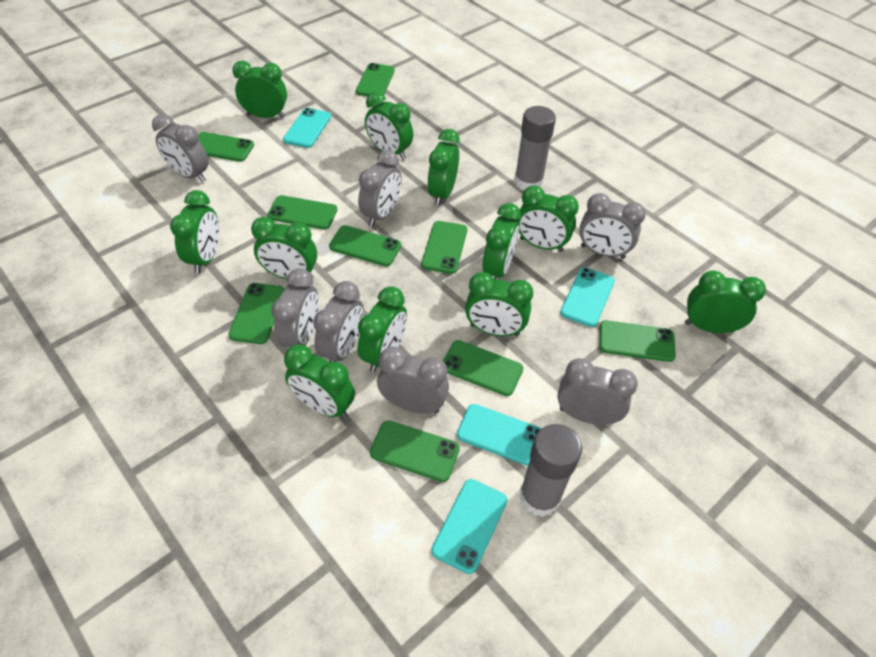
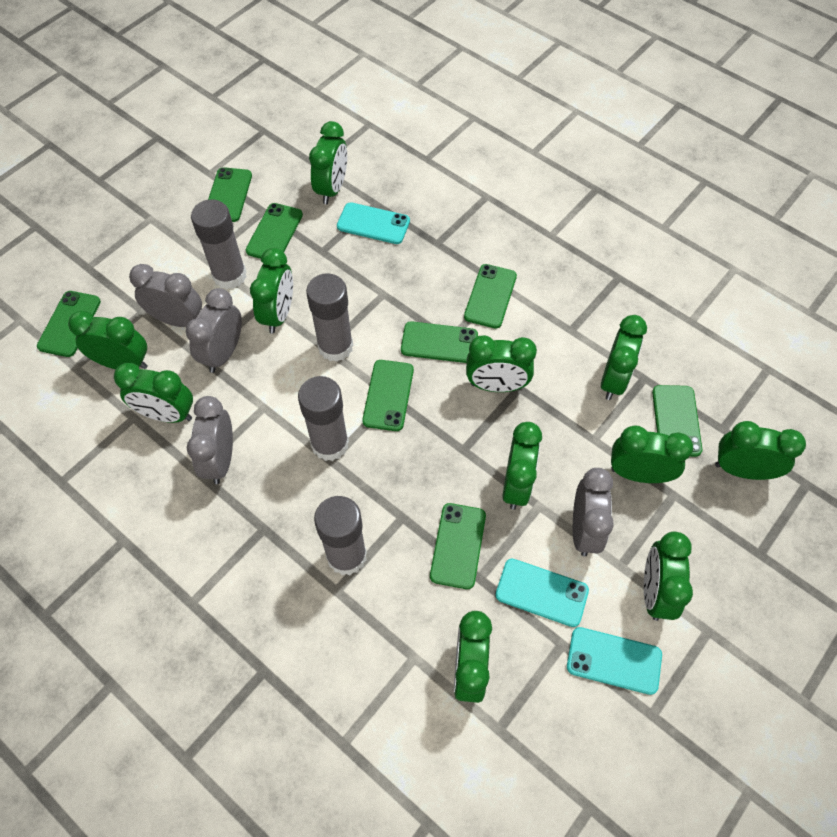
green phone: [198,132,254,162] [229,283,284,344] [267,195,337,230] [329,225,401,266] [356,63,395,96] [370,420,460,482] [421,221,467,274] [443,340,523,396] [599,320,676,362] = 9 -> [37,291,101,357] [208,167,252,222] [246,203,303,259] [362,360,414,431] [401,321,478,363] [430,503,486,589] [464,264,517,329] [652,385,702,457] = 8
grey clock: [152,114,209,183] [271,268,319,348] [313,281,364,362] [358,150,402,227] [377,346,449,414] [557,358,638,425] [579,193,646,259] = 7 -> [129,264,202,327] [186,288,242,373] [187,396,233,484] [573,468,614,556] = 4
grey glue stick: [514,106,556,190] [519,424,582,517] = 2 -> [191,199,246,289] [298,376,349,461] [306,273,353,362] [314,496,367,575] = 4
turquoise phone: [283,108,331,148] [431,479,507,574] [457,404,542,466] [560,267,615,327] = 4 -> [337,202,410,244] [495,559,589,627] [567,627,662,695] = 3

